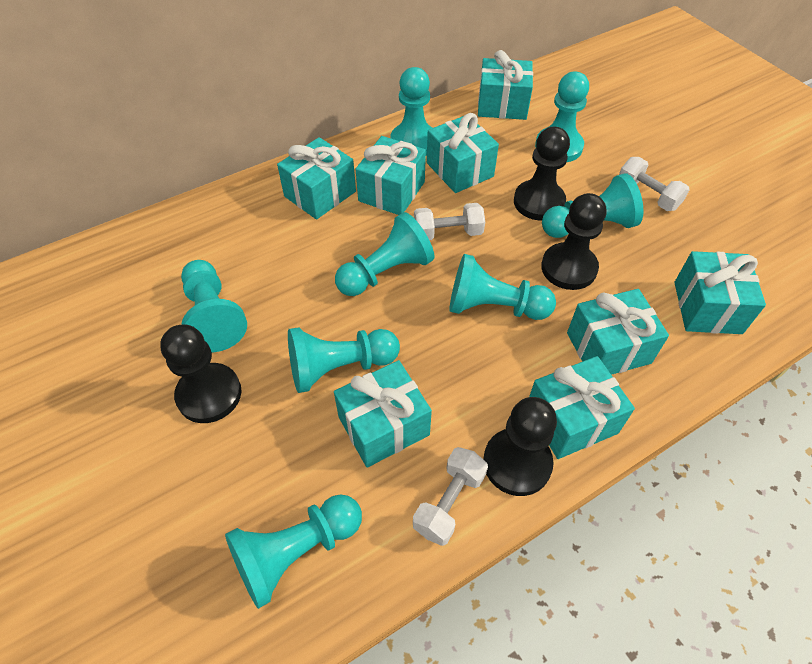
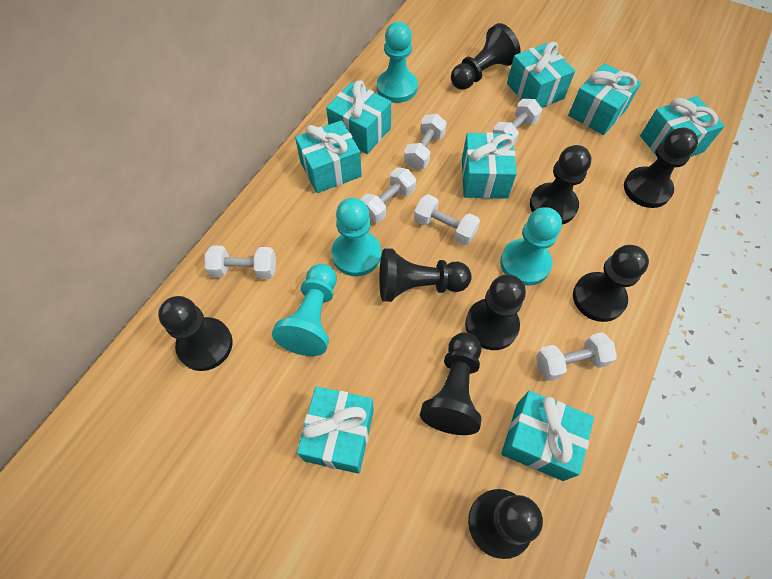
black pawn: [160,325,241,423] [483,397,557,496] [514,127,570,221] [541,193,606,290] = 4 -> [158,296,233,371] [379,248,472,302] [420,333,482,435] [451,23,521,90] [465,274,526,350] [468,489,543,559] [530,145,591,224] [573,245,649,322] [624,127,698,208] = 9
turquoise pawn: [181,260,247,352] [225,494,362,609] [288,327,400,393] [335,212,434,296] [391,67,432,156] [449,254,556,320] [535,72,589,162] [542,173,643,238] = 8 -> [272,264,336,356] [331,198,381,276] [377,22,418,103] [500,207,562,286] = 4
white dumbbell: [413,447,488,546] [414,203,485,240] [619,157,690,211] = 3 -> [205,245,276,279] [360,167,416,223] [404,114,447,169] [414,194,480,245] [492,99,542,145] [536,332,617,381] = 6

